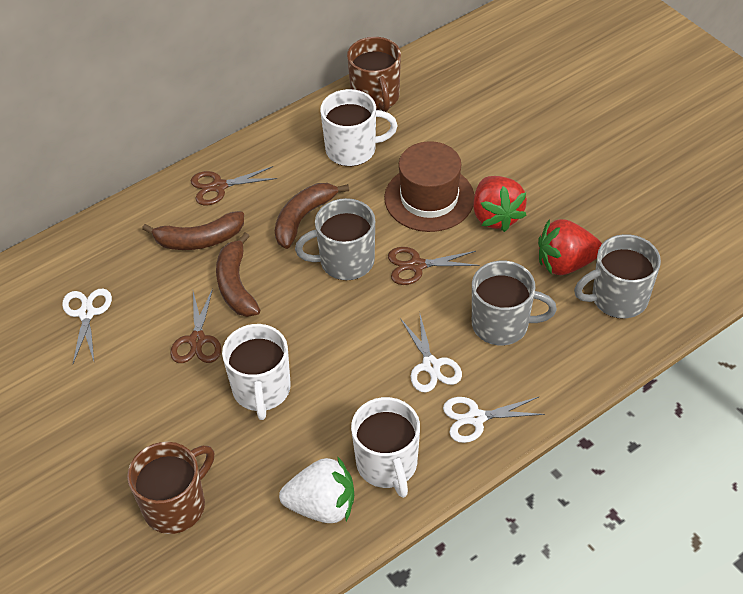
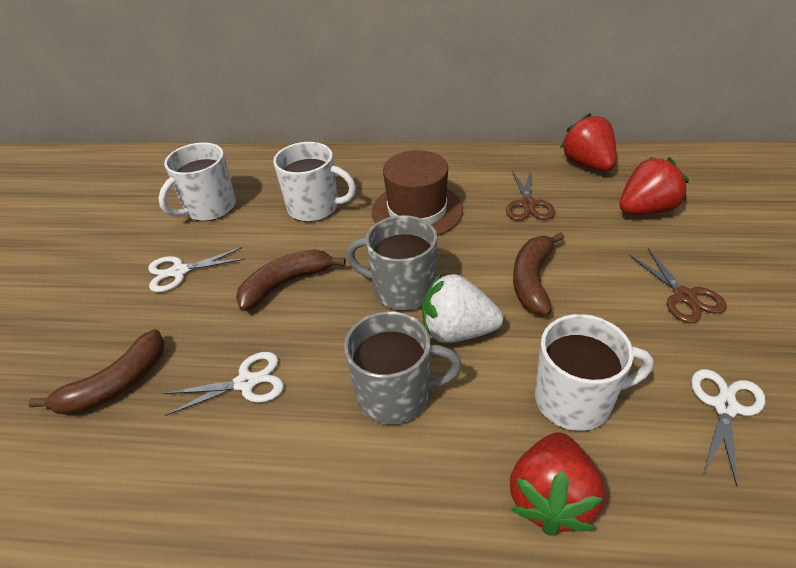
brown mug: [127,442,214,534] [347,37,401,112] = 2 -> none = 0
brown scissors: [170,288,221,363] [191,166,277,205] [388,247,480,285] = 3 -> [506,170,555,221] [629,248,727,323] = 2
grey mug: [295,198,375,280] [472,261,557,345] [574,234,661,319] = 3 -> [344,311,462,425] [346,215,437,311] = 2
red strawberry: [473,176,527,232] [538,219,602,275] = 2 -> [510,432,605,535] [560,113,617,171] [619,157,689,215] = 3

